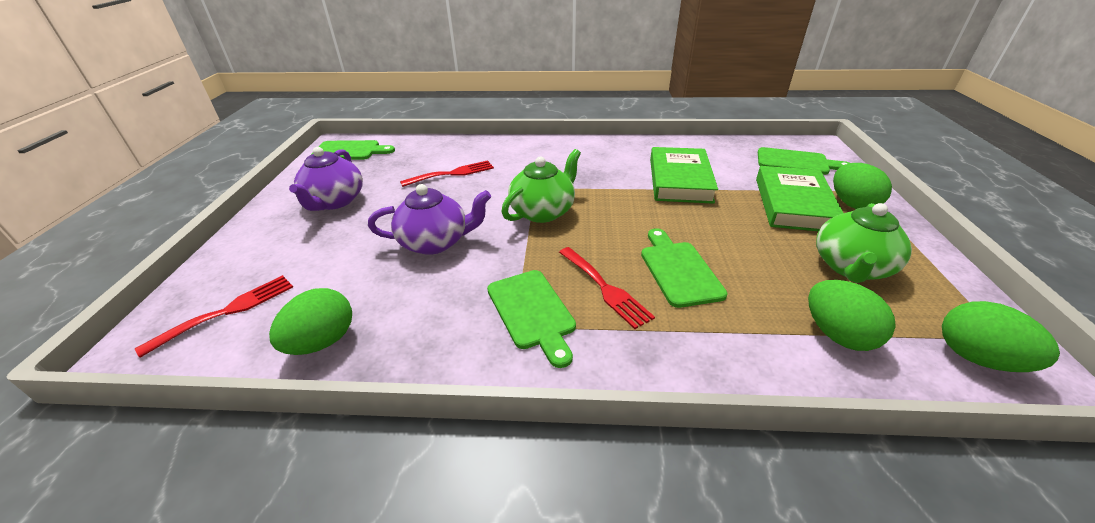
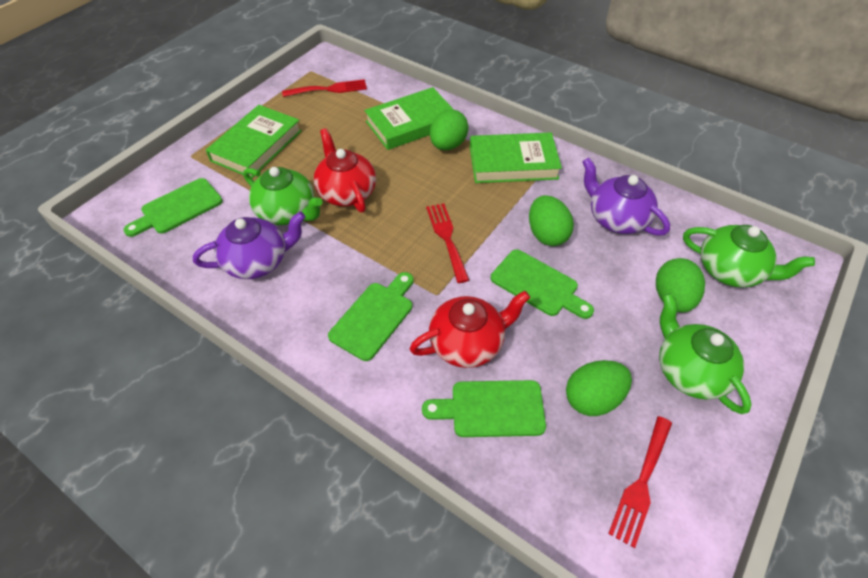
green book: [650,147,718,204] [756,166,843,231] = 2 -> [206,105,302,179] [364,87,454,150] [470,132,562,183] = 3
green teapot: [501,149,581,223] [816,203,912,283] = 2 -> [243,167,323,225] [659,293,752,414] [683,225,815,288] = 3
red teapot: none = 0 -> [314,128,376,213] [410,291,530,368] = 2

